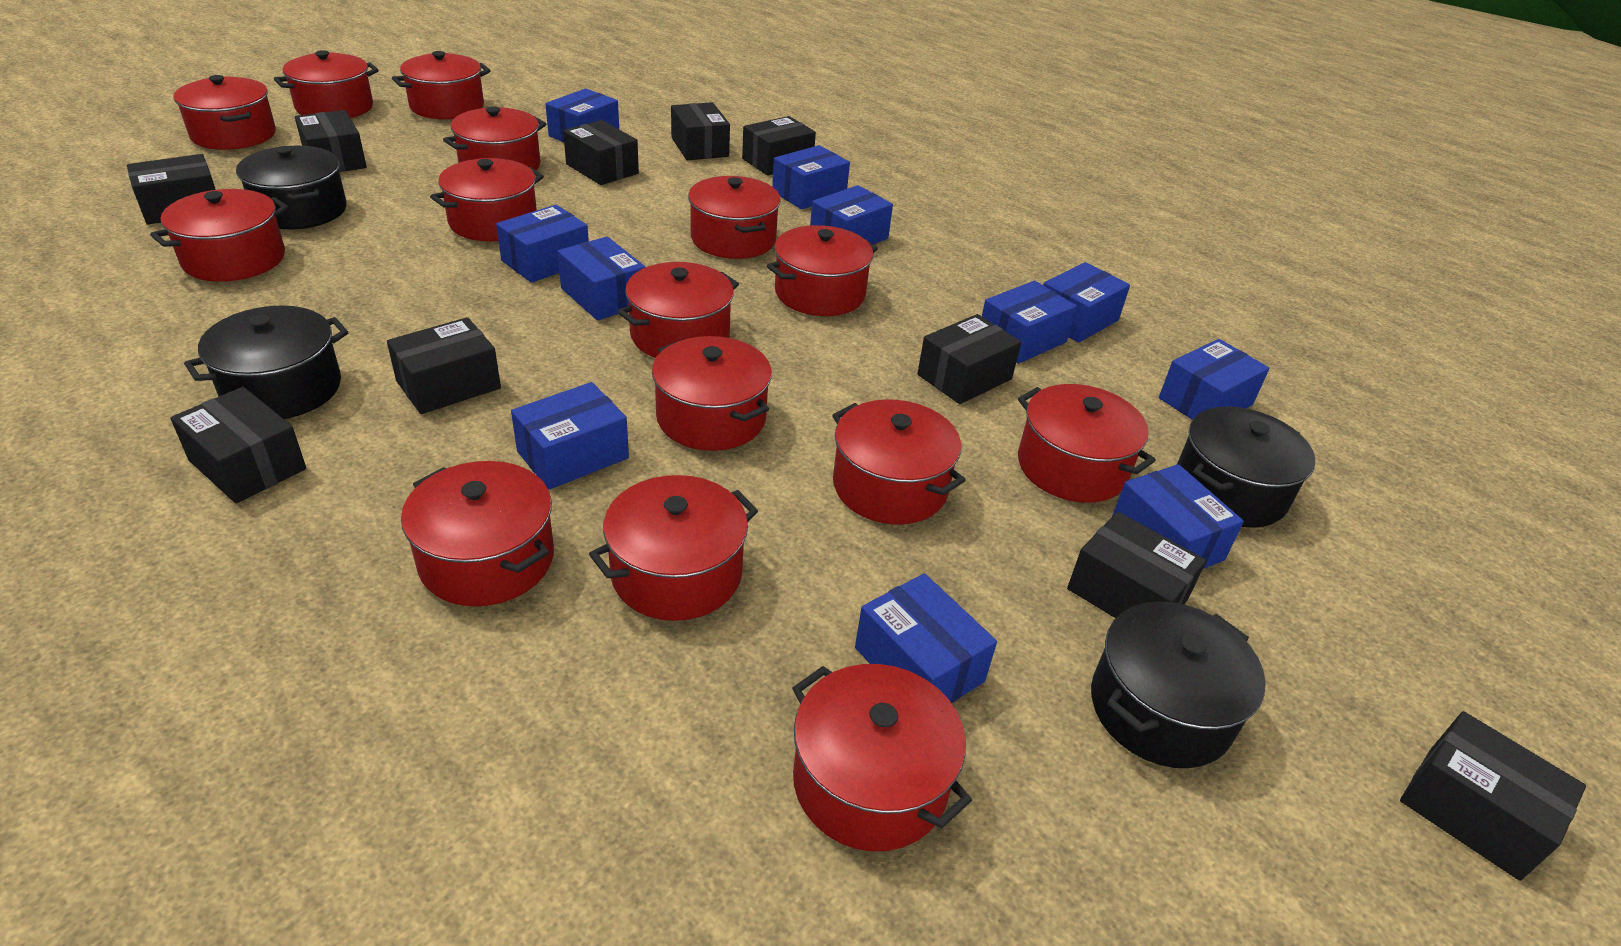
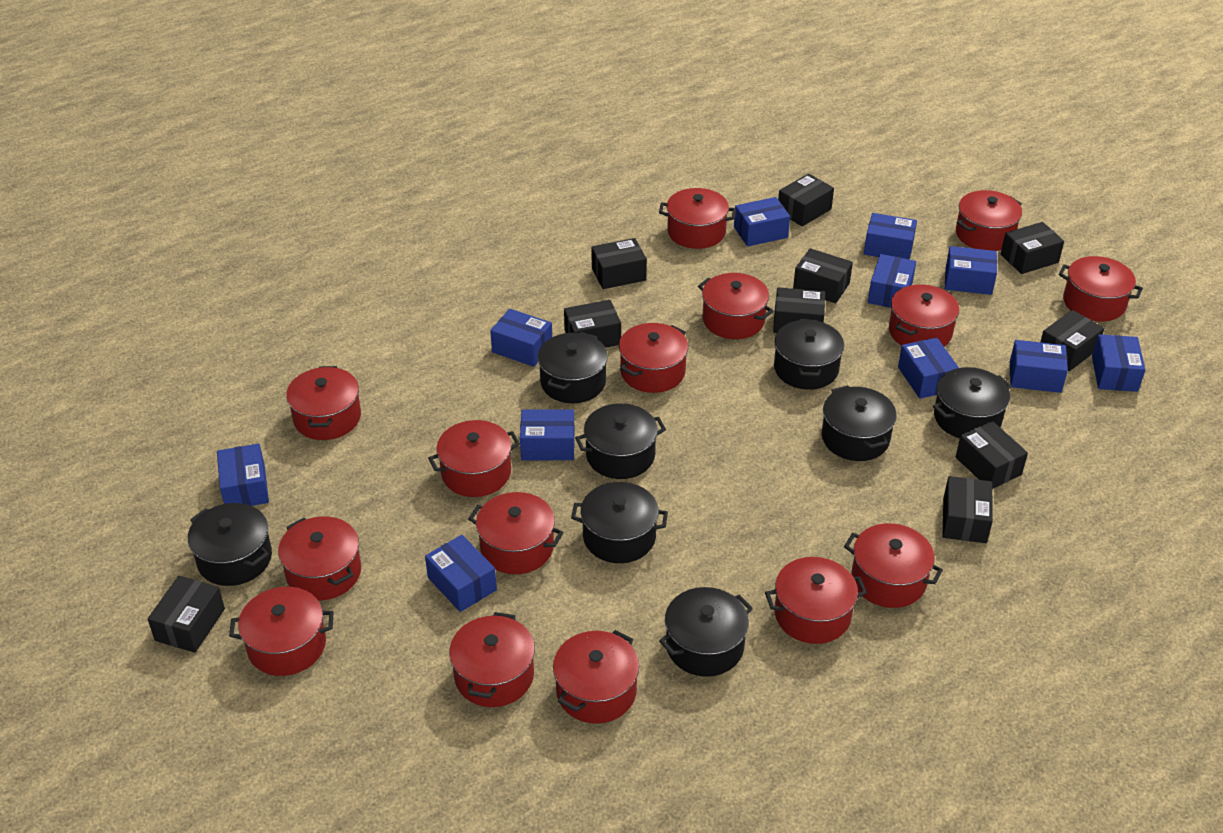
black pot: [184,306,348,419] [236,146,346,229] [1091,601,1266,768] [1177,406,1315,528] = 4 -> [188,503,272,586] [537,332,608,403] [571,482,668,563] [575,403,666,479] [659,587,753,677] [774,319,844,390] [822,385,897,461] [933,367,1012,438] = 8

